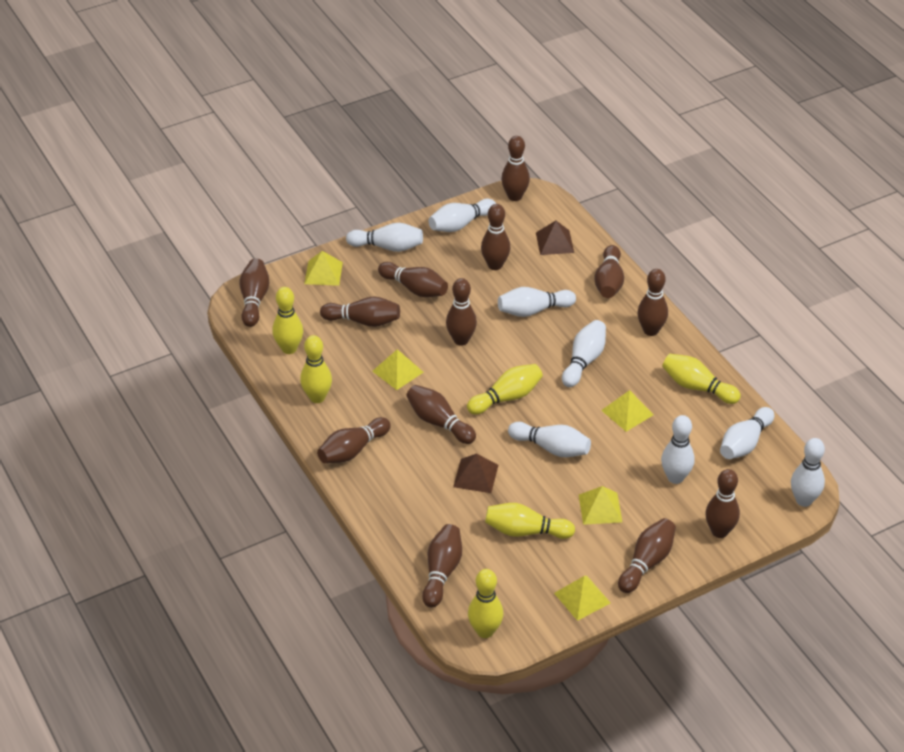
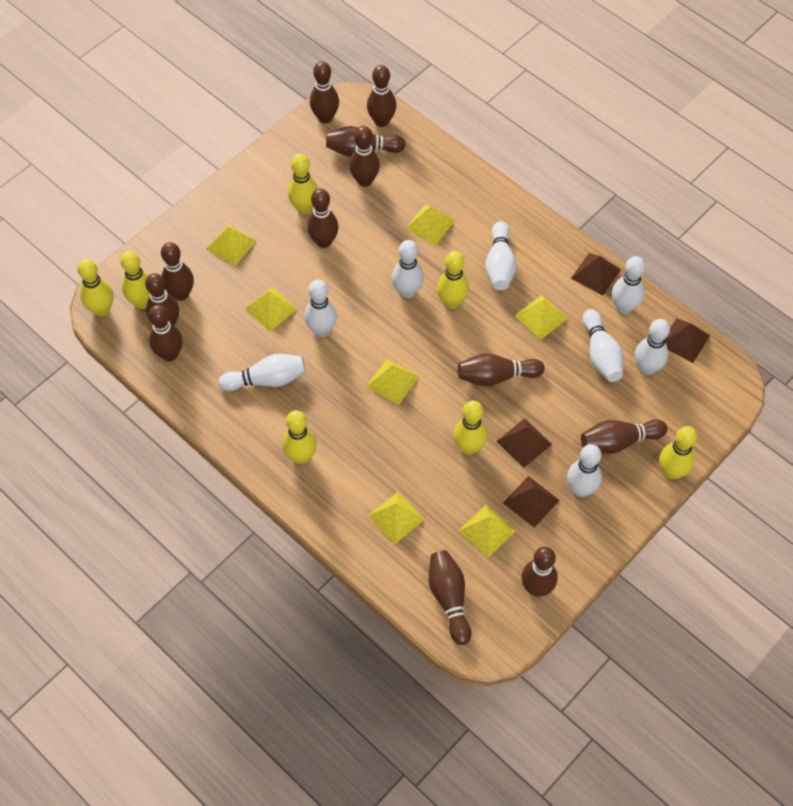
brown bowling pin: [240,258,270,327] [317,417,391,463] [320,296,400,327] [378,262,448,297] [406,385,476,444] [422,524,462,608] [446,278,477,346] [481,204,510,270] [501,136,530,201] [594,245,624,298] [618,518,676,593] [637,269,668,336] [705,469,740,538] = 13 -> [145,273,179,325] [148,305,183,361] [161,242,194,301] [307,188,338,248] [310,61,339,123] [326,126,406,156] [349,126,380,187] [367,65,396,127] [429,550,471,645] [458,353,545,386] [521,546,558,596] [581,419,667,454] = 12
brown pyramid: [453,454,498,493] [536,221,574,255] = 2 -> [496,418,552,468] [503,476,560,528] [571,253,621,295] [665,318,710,363] = 4
yellow bowling pin: [272,287,303,354] [300,335,332,403] [467,364,543,415] [468,569,503,638] [485,503,575,539] [662,354,741,404] = 6 -> [77,259,113,317] [120,251,150,309] [283,410,317,464] [288,154,318,214] [437,251,469,309] [453,401,487,455] [660,426,697,480] = 7
yellow pyramid: [304,251,343,286] [372,349,423,390] [554,576,611,621] [579,486,622,525] [601,390,654,432] = 5 -> [206,225,257,266] [245,287,298,331] [366,359,419,405] [368,492,425,544] [405,205,455,245] [459,505,516,558] [515,295,568,340] = 7

